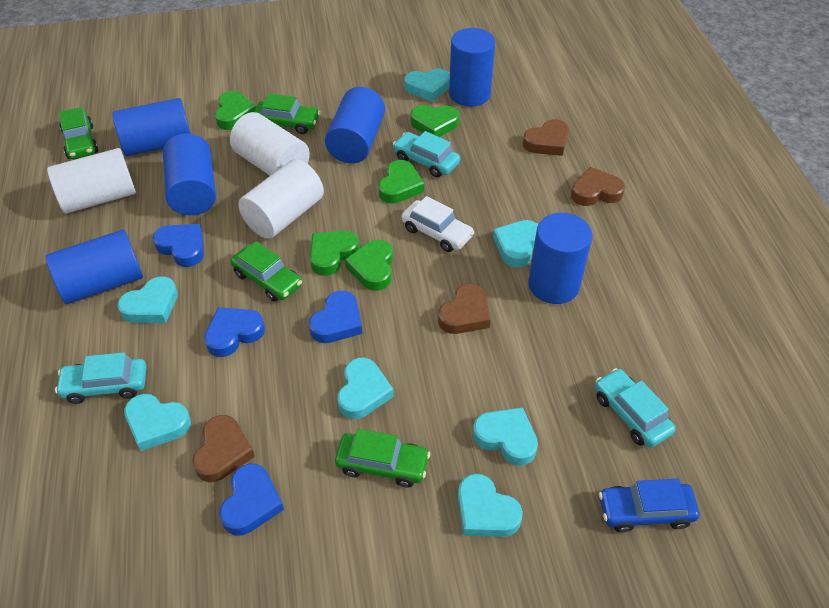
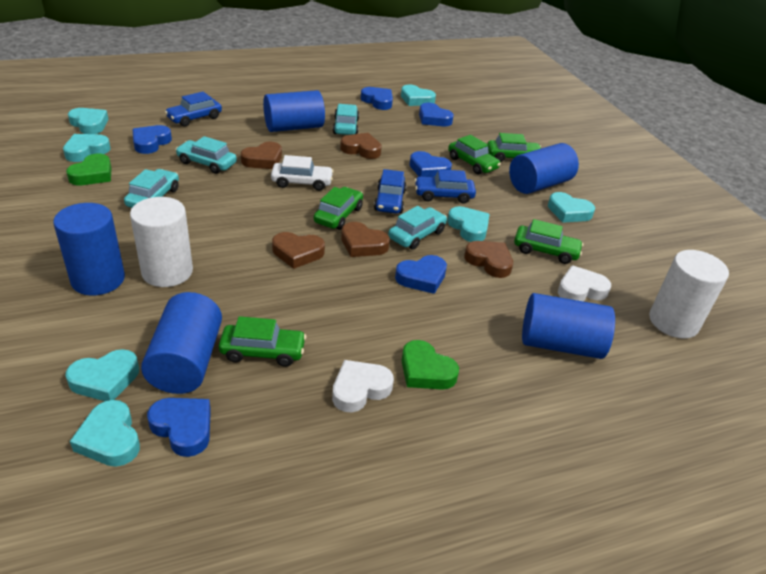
blue car: [599,479,699,532] = 1 -> [165,92,222,127] [374,169,406,214] [414,169,476,204] = 3
blue cylinder: [46,229,143,304] [112,98,191,156] [163,134,216,215] [325,87,385,164] [449,28,495,107] [528,213,592,304] = 6 -> [53,203,125,296] [141,292,222,394] [263,90,325,132] [509,143,579,194] [522,293,615,359] = 5
blue heart: [153,224,204,267] [204,307,265,357] [219,464,284,535] [309,291,362,343] = 4 -> [133,125,172,154] [147,398,211,457] [361,87,393,110] [395,255,447,294] [409,151,452,177] [419,103,454,126] = 6
brown heart: [192,415,255,482] [438,283,490,334] [523,119,569,156] [571,167,625,206] = 4 -> [241,142,282,169] [272,232,325,269] [340,133,382,159] [341,222,390,257] [464,241,513,278] = 5
green car: [59,107,98,159] [230,241,302,302] [254,94,320,134] [335,429,430,488] = 4 -> [219,316,306,367] [314,187,363,230] [448,135,501,174] [487,133,541,162] [514,219,583,264] = 5
green heart: [215,91,256,130] [310,230,359,276] [345,239,393,291] [378,160,424,204] [411,105,460,137] = 5 -> [66,154,111,185] [402,340,459,390] = 2
turquoise car: [55,352,147,404] [393,131,460,177] [595,368,676,448] = 3 -> [124,169,179,208] [175,136,237,174] [333,104,359,135] [388,206,447,250] = 4
white cylinder: [47,148,136,214] [230,112,310,176] [238,159,324,239] = 3 -> [130,197,193,287] [649,250,729,339] = 2
white heart: none = 0 -> [332,360,394,412] [558,265,611,301] = 2

